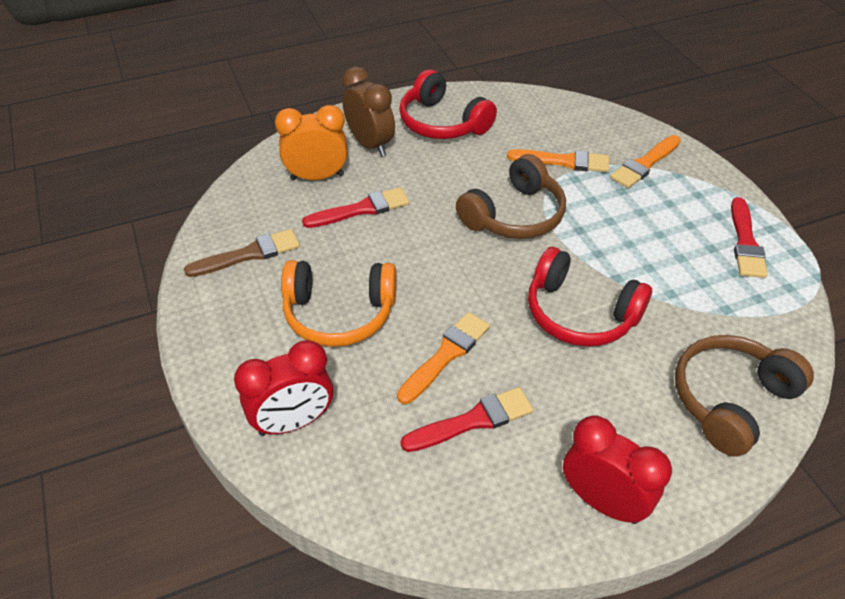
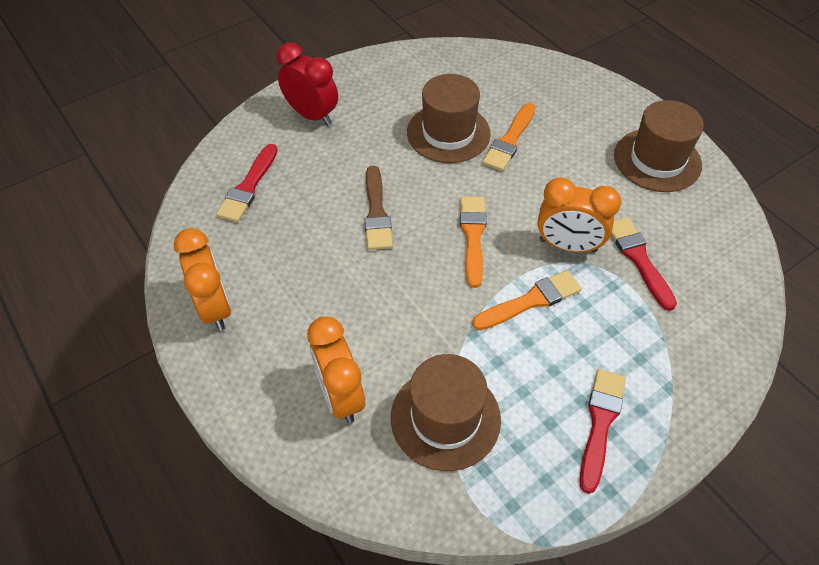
brown clock: [342,67,395,157] = 1 -> none = 0
brown hat: none = 0 -> [391,354,501,471] [407,74,491,163] [614,100,704,192] = 3
brown headphones: [456,154,566,239] [675,335,814,457] = 2 -> none = 0
orange clock: [275,105,347,180] = 1 -> [174,228,232,331] [307,316,365,423] [537,177,621,253] = 3
orange headphones: [281,260,397,347] = 1 -> none = 0
red clock: [234,340,333,436] [563,416,672,524] = 2 -> [277,42,338,126] = 1
red headphones: [399,70,497,139] [528,247,652,347] = 2 -> none = 0

